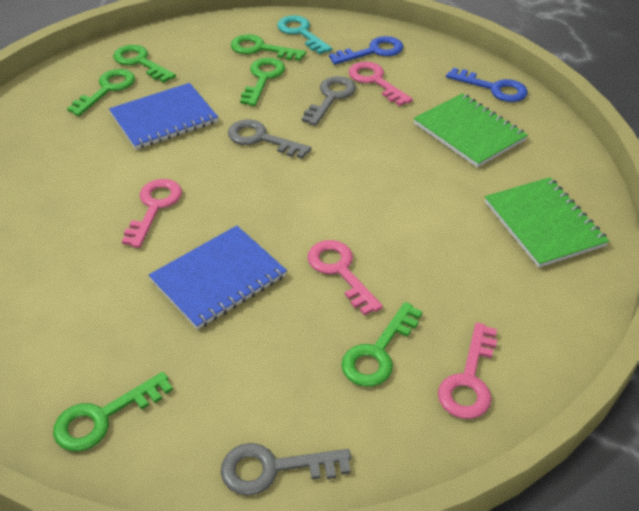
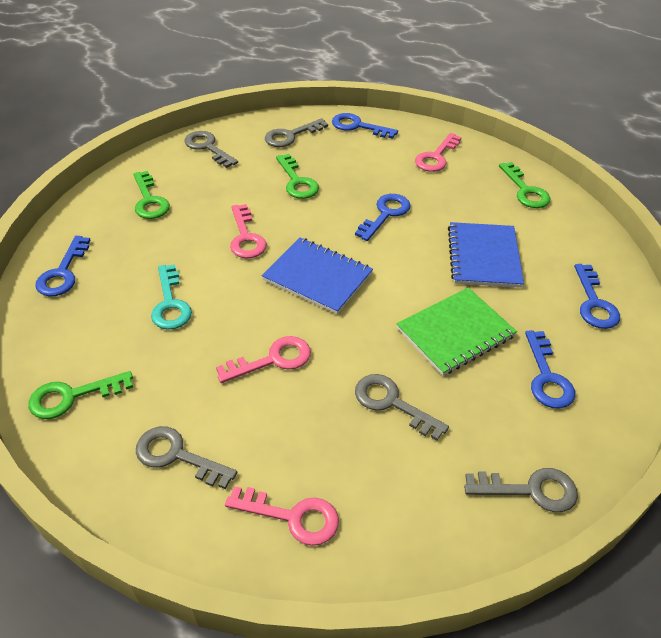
blue key: [329,36,403,65] [446,68,528,102] = 2 -> [36,236,91,296] [332,113,398,139] [355,194,411,241] [525,330,575,409] [574,264,620,329] = 5
green key: [53,372,173,451] [67,69,135,116] [113,45,176,83] [230,34,306,61] [240,58,285,106] [341,302,423,387] = 6 -> [28,371,133,419] [133,171,170,219] [276,154,319,199] [499,162,551,208] = 4
green notebook: [413,93,528,168] [485,177,609,268] = 2 -> [396,287,517,376] = 1
grey key: [221,443,351,496] [228,119,311,159] [302,76,356,126] = 3 -> [136,426,237,489] [184,131,238,168] [265,118,328,147] [355,374,449,440] [464,468,578,512] = 5

